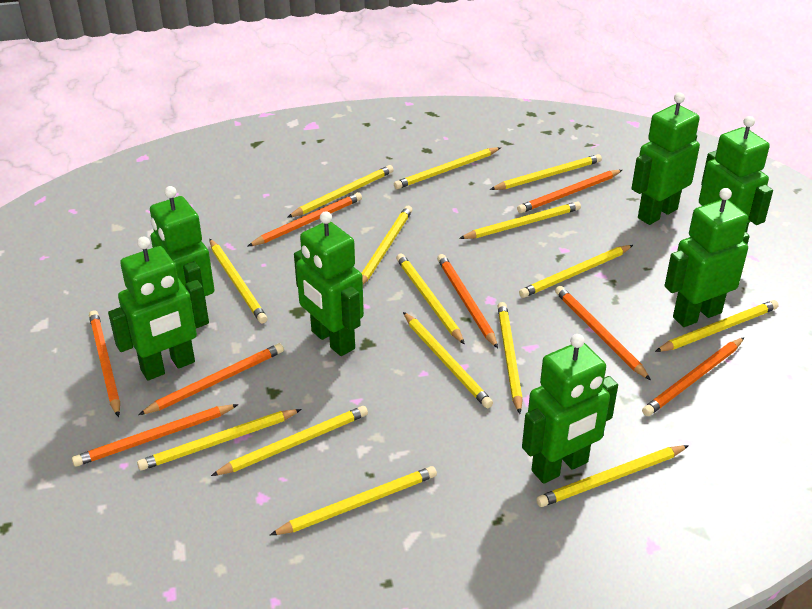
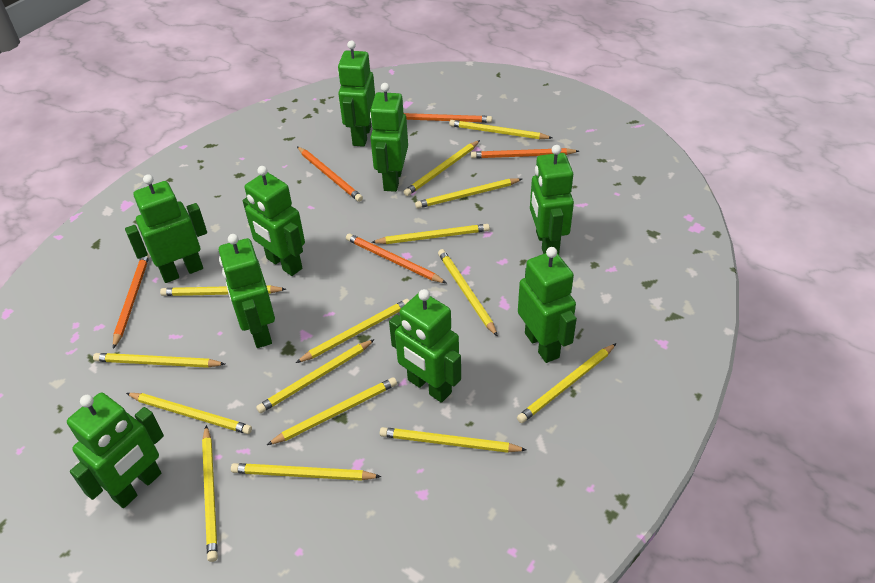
green robot: [108,236,208,380] [150,186,214,328] [294,211,364,356] [522,334,618,484] [631,92,700,225] [664,188,750,327] [699,116,773,233] = 7 -> [67,393,164,508] [125,174,207,283] [219,234,275,348] [243,166,305,276] [338,41,375,147] [370,83,408,192] [389,289,461,403] [518,247,577,363] [530,145,574,255] = 9
orange pencil: [72,404,239,467] [89,310,120,417] [138,343,284,415] [247,192,362,247] [437,254,498,348] [517,170,622,213] [555,286,651,380] [642,337,745,416] = 8 -> [113,253,150,349] [297,147,363,202] [346,233,446,283] [403,113,492,123] [471,148,579,158] = 5

